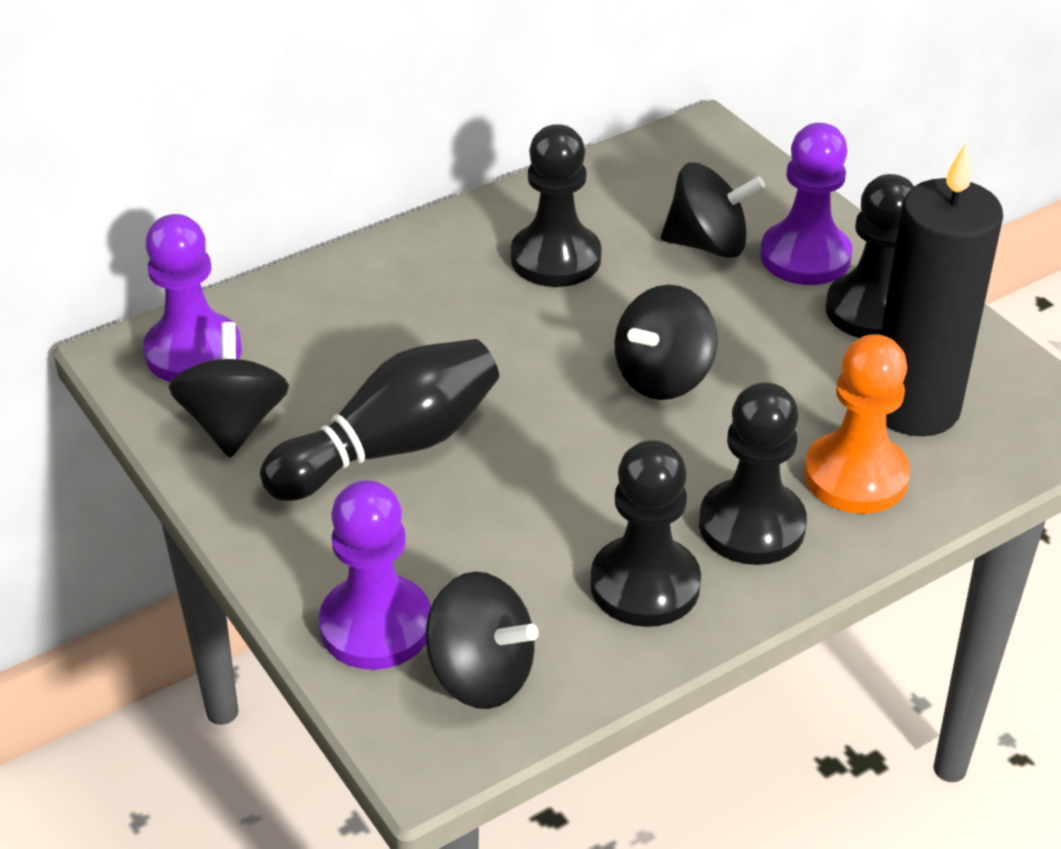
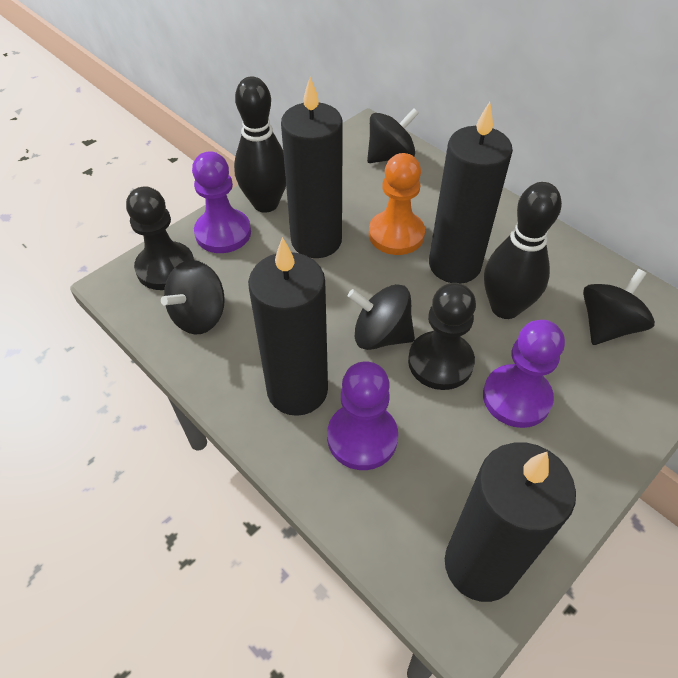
black bowling pin: [260,339,499,501] = 1 -> [234,76,286,213] [484,182,562,319] = 2
black candle: [881,143,1003,436] = 1 -> [248,237,328,416] [281,77,343,258] [429,102,513,284] [445,442,576,602] = 4
black pawn: [511,124,602,287] [590,440,701,627] [699,382,807,565] [825,174,914,338] = 4 -> [126,186,194,290] [408,283,476,390] = 2

